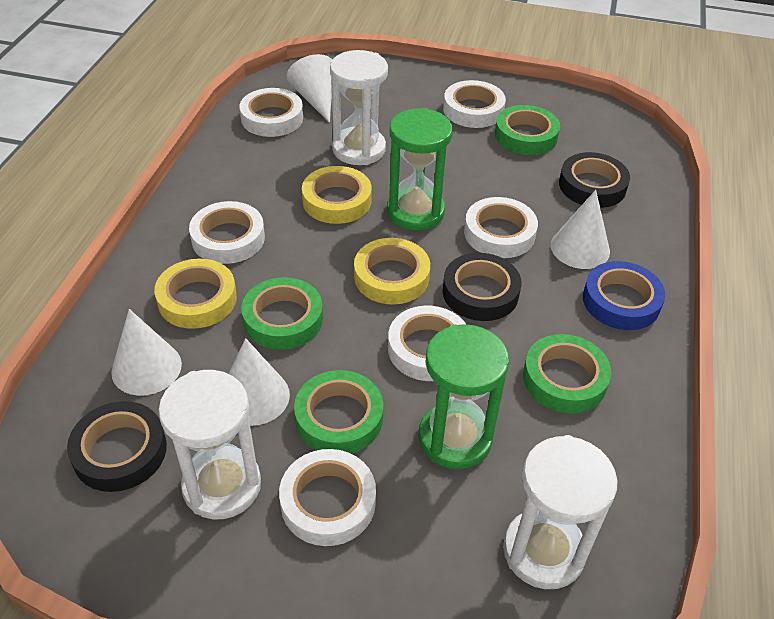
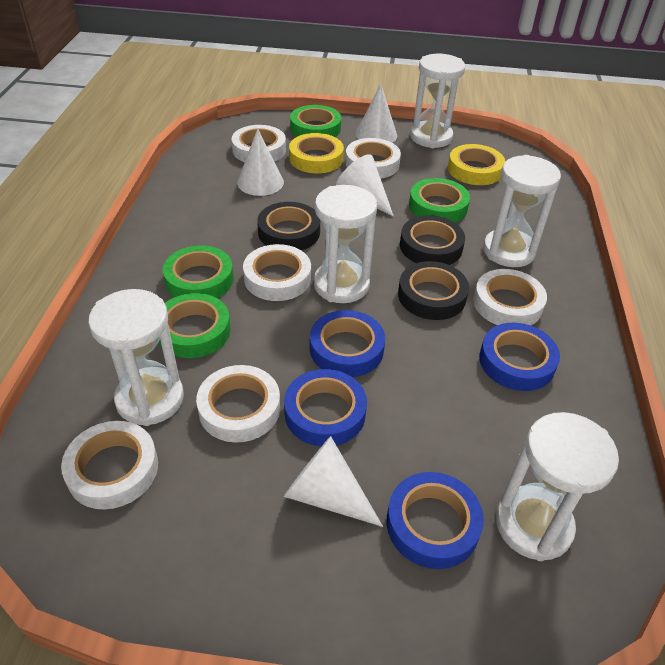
blue tape: [583,261,665,330] = 1 -> [284,369,367,447] [310,310,385,377] [387,472,484,569] [479,323,560,391] = 4
green hourglass: [387,108,453,230] [419,324,509,469] = 2 -> none = 0
white hourglass: [158,370,261,519] [330,50,388,165] [503,435,618,589] = 3 -> [88,289,184,426] [314,185,377,303] [410,54,465,148] [483,155,561,267] [496,412,619,561] = 5
yellow tape: [154,259,237,329] [302,166,372,224] [354,238,430,305] = 3 -> [289,133,344,174] [448,144,505,185] = 2

